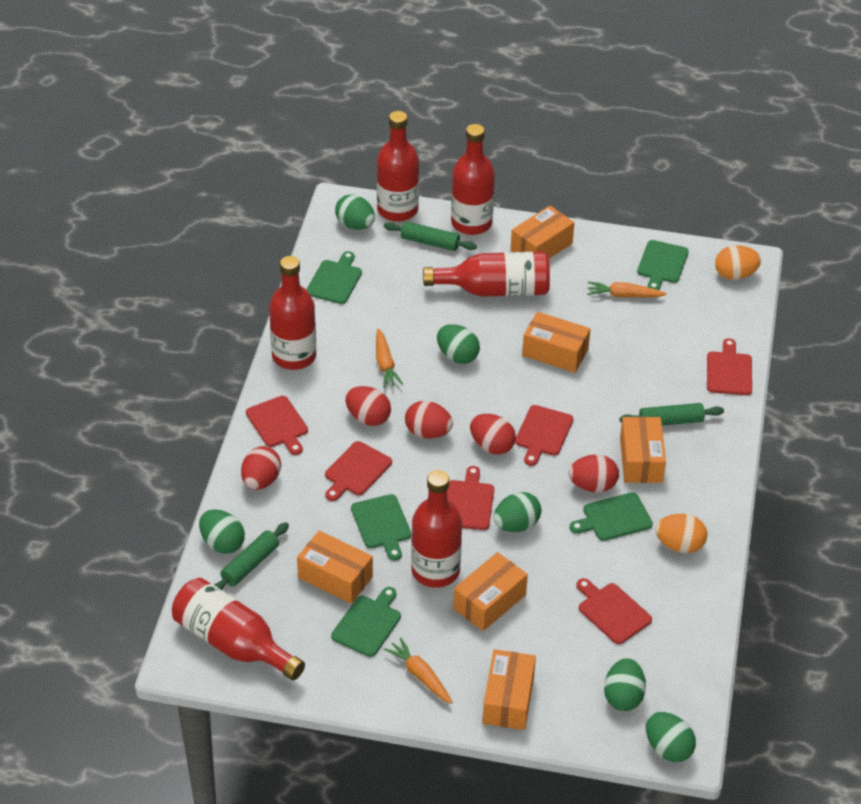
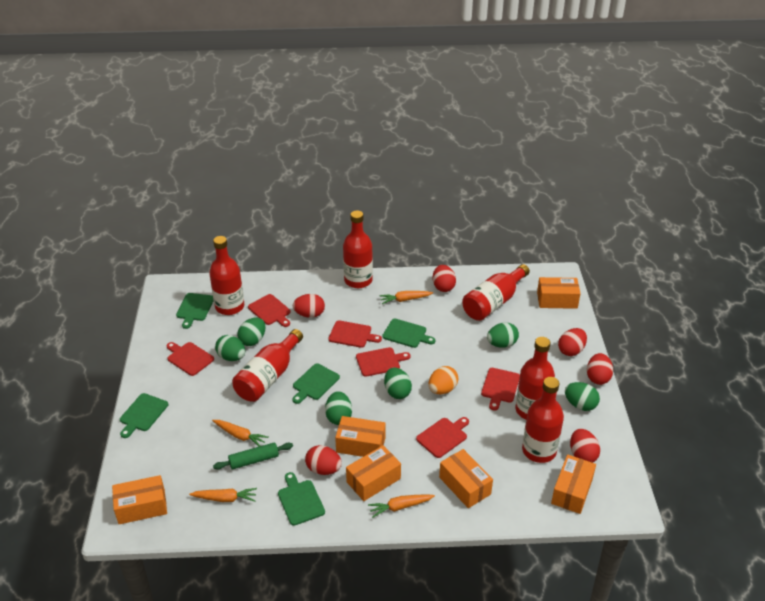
green rolling pin: [214,522,289,590] [384,221,477,251] [619,403,724,426] = 3 -> [213,443,293,470] = 1
orange carrot: [376,329,403,388] [384,637,453,704] [587,281,667,298] = 3 -> [189,488,257,502] [212,420,269,447] [368,494,435,518] [380,291,433,304] = 4
orange egg: [655,514,707,553] [715,245,761,280] = 2 -> [429,366,459,394] = 1
red egg: [241,446,281,490] [345,386,391,426] [405,401,453,438] [470,414,516,455] [569,455,619,493] = 5 -> [293,294,325,318] [305,445,342,475] [433,265,456,292] [558,328,587,356] [570,429,600,463] [587,353,613,385] = 6

